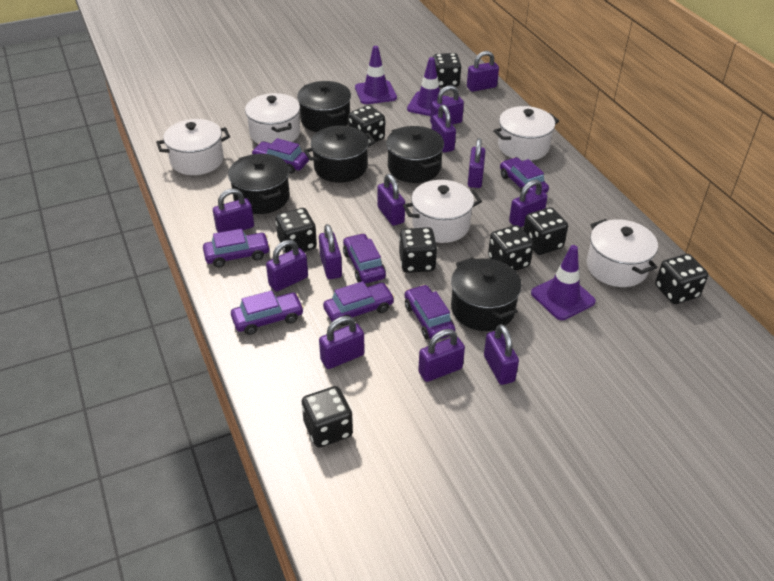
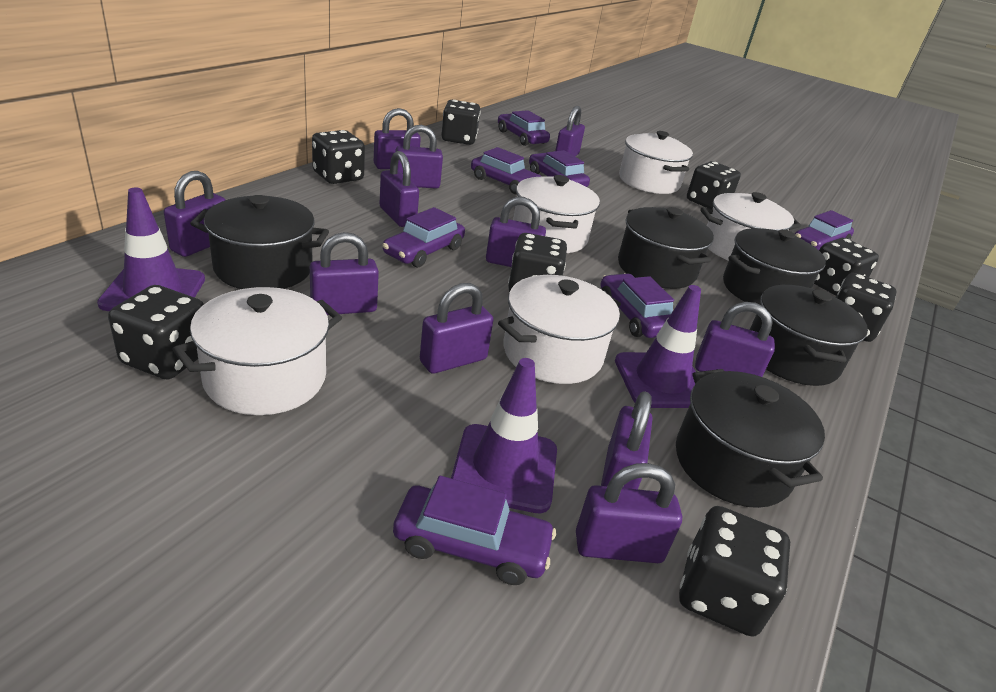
purple padlock: [213,188,254,233] [266,240,308,292] [319,224,342,279] [319,316,365,369] [377,174,405,226] [418,329,465,382] [430,85,464,125] [432,105,456,152] [467,51,499,92] [468,138,485,188] [484,324,519,385] [509,180,548,227] = 12 -> [164,171,226,257] [310,232,379,315] [374,108,421,169] [379,151,419,227] [395,125,443,189] [420,283,493,374] [486,197,546,267] [555,106,585,157] [576,463,682,563] [601,391,652,489] [695,302,775,377] = 11

